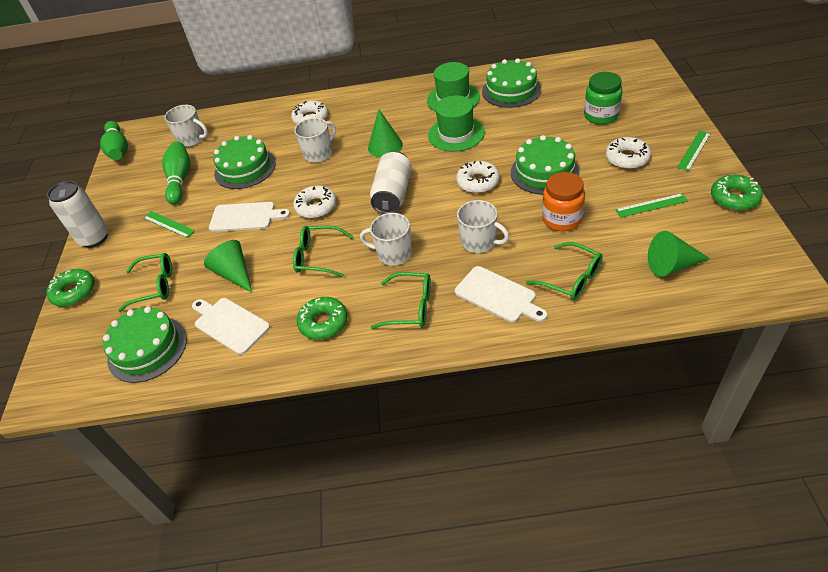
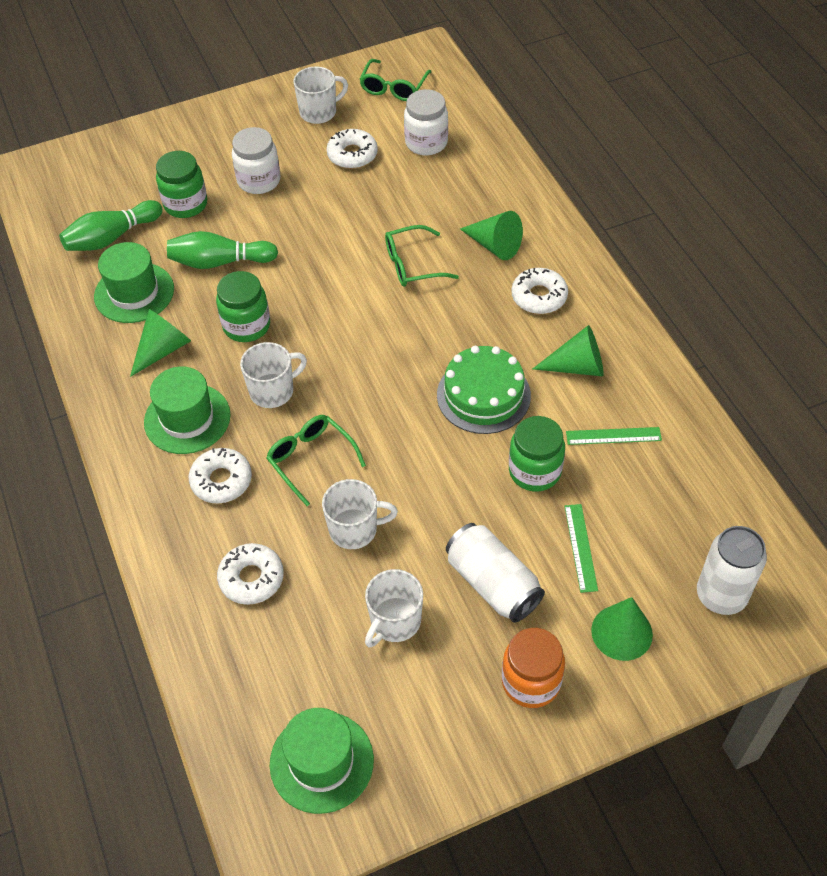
green cake: [103,306,187,383] [213,135,276,189] [482,59,541,108] [511,135,580,195] = 4 -> [437,346,531,434] = 1
green cone: [204,240,252,293] [368,109,403,157] [648,231,710,277] = 3 -> [130,309,191,377] [460,211,523,260] [533,325,604,376] [591,597,653,661] = 4
green donut: [46,269,95,307] [297,297,347,340] [711,175,763,211] = 3 -> none = 0
green glasses: [118,253,172,312] [293,226,353,277] [371,272,431,329] [526,242,603,300] = 4 -> [266,415,366,506] [359,59,431,101] [385,225,459,287] = 3
green hat: [427,62,480,112] [428,95,485,152] = 2 -> [94,242,174,323] [144,367,231,454] [270,708,374,814] = 3
green jar: [584,72,622,125] = 1 -> [156,151,207,218] [216,271,270,342] [509,416,565,492] = 3
green ruler: [144,211,195,238] [615,193,688,218] [677,130,711,171] = 3 -> [565,504,598,593] [566,427,662,445] = 2
white cutting board: [192,298,270,355] [209,202,290,232] [455,266,547,322] = 3 -> none = 0
white jar: none = 0 -> [232,127,280,194] [404,89,448,155] = 2

